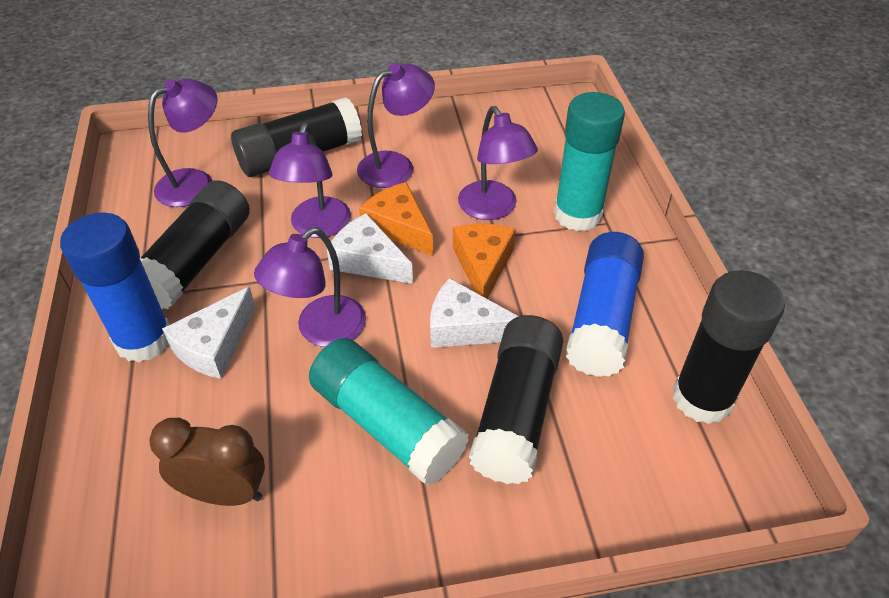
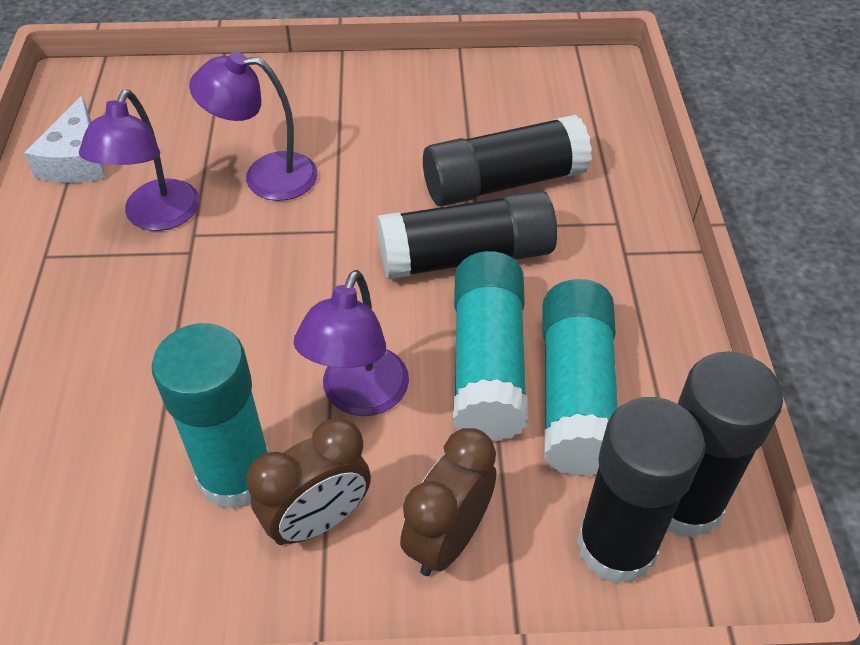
blue glue stick: [60,212,170,362] [566,232,644,377] = 2 -> none = 0
brown clock: [149,418,265,506] = 1 -> [246,418,371,545] [400,428,496,576] = 2
orange cheese: [359,182,433,256] [453,224,516,299] = 2 -> none = 0
purple lamp: [148,79,217,207] [254,227,366,347] [269,123,351,238] [357,63,435,188] [458,106,538,220] = 5 -> [79,90,200,231] [189,52,318,201] [294,270,409,416] = 3
turquoise glue stick: [309,338,468,485] [554,92,625,231] = 2 -> [152,323,269,510] [453,251,528,441] [543,279,618,477] = 3
white cheese: [162,287,255,379] [327,213,413,284] [430,278,518,348] = 3 -> [24,96,105,183] = 1

